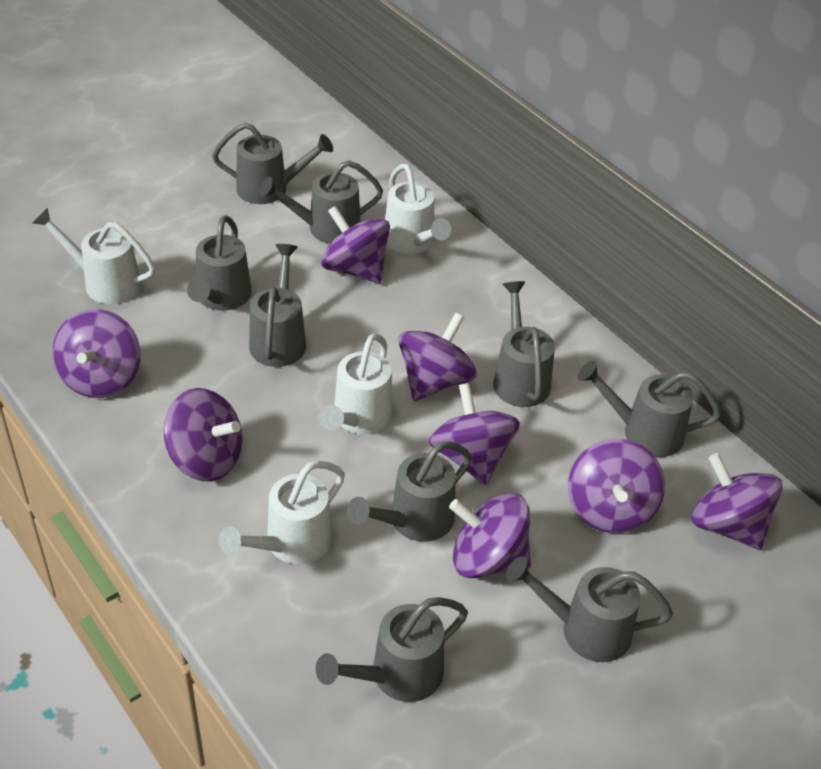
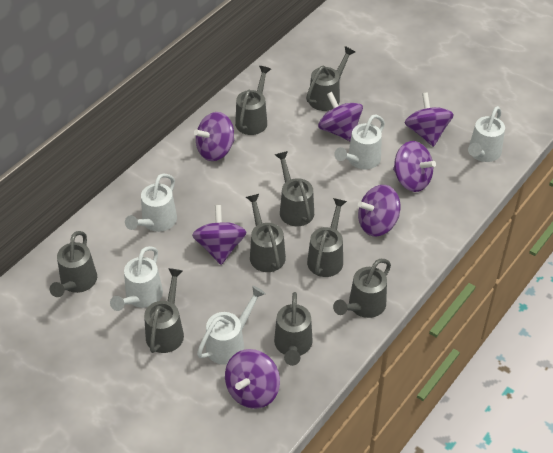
purple spinning top: [52,309,141,398] [163,388,242,482] [321,206,390,283] [398,313,477,401] [429,383,520,485] [449,493,531,578] [568,439,665,533] [691,453,783,550] = 8 -> [192,205,247,265] [194,112,234,161] [225,349,280,409] [318,92,363,141] [358,185,400,237] [393,141,436,192] [405,92,454,147] = 7
white watering can: [33,207,155,304] [219,461,345,564] [319,333,393,434] [385,164,451,254] = 4 -> [110,246,163,311] [125,174,177,232] [197,286,266,365] [334,114,385,170] [468,106,505,162] = 5

